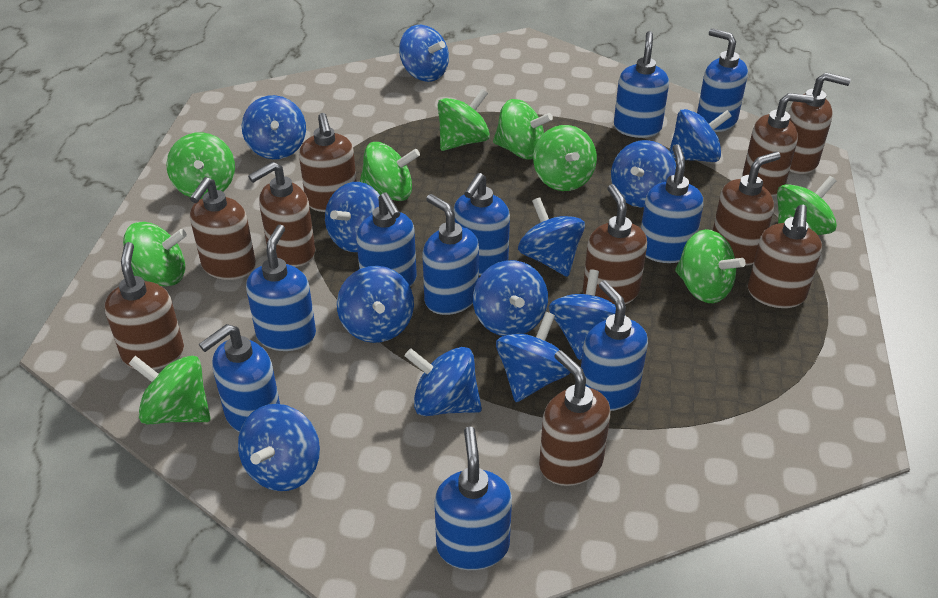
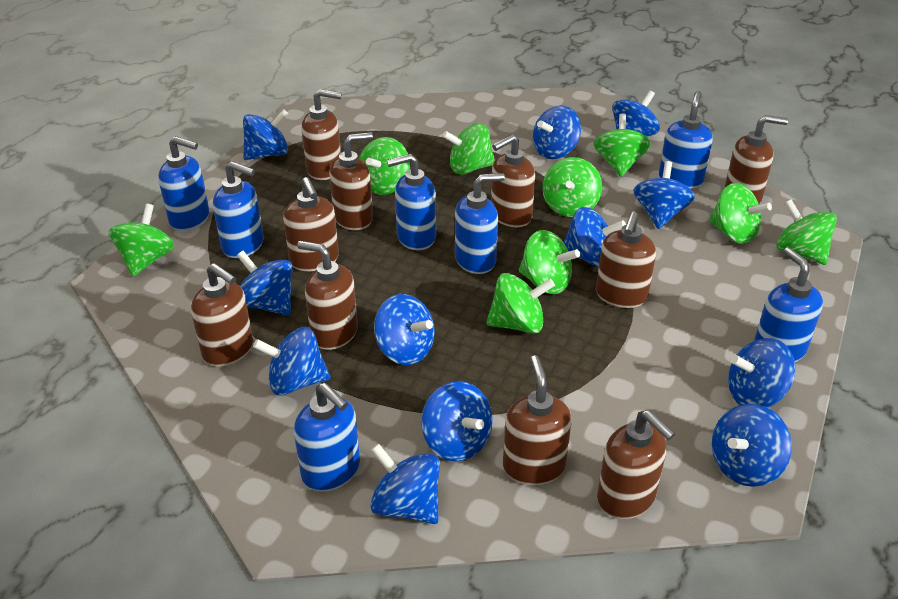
blue soap dispenser: [199,324,280,432] [246,224,316,351] [356,193,417,287] [423,194,479,315] [435,426,512,570] [453,173,510,276] [581,281,648,411] [614,31,669,138] [641,144,703,263] [697,28,748,132] = 10 -> [158,136,209,231] [213,161,264,258] [294,383,360,492] [387,154,436,250] [455,173,505,274] [659,91,713,189] [754,247,823,362] = 7

